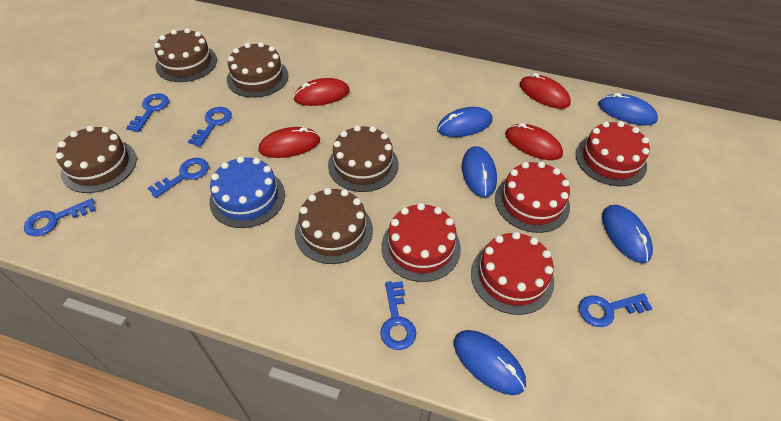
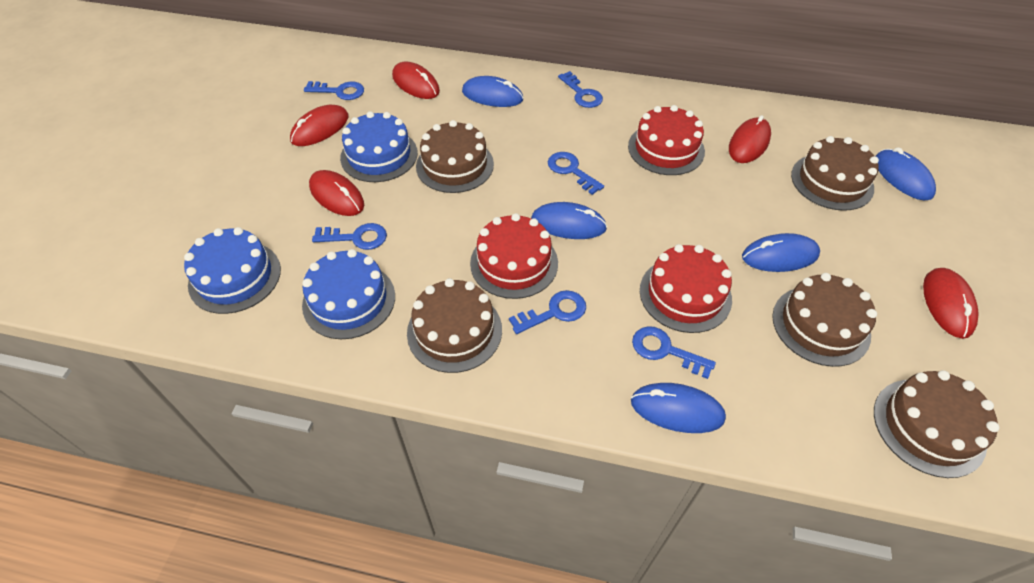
blue cake: [209,156,285,228] = 1 -> [184,227,281,314] [302,249,395,339] [340,111,418,182] = 3
red cake: [381,203,461,282] [471,232,554,315] [495,161,570,233] [576,121,650,186] = 4 -> [470,213,558,299] [628,105,705,175] [640,244,732,333] = 3
red mouse: [258,127,320,158] [293,78,350,106] [505,123,563,160] [520,73,571,109] = 4 -> [290,105,349,146] [309,170,364,216] [392,61,440,99] [729,115,771,163] [923,268,979,339] = 5

